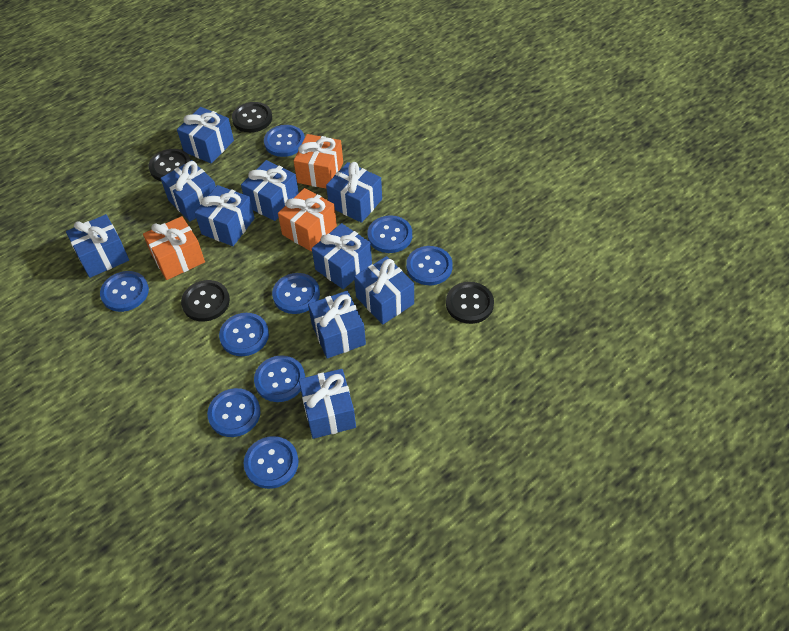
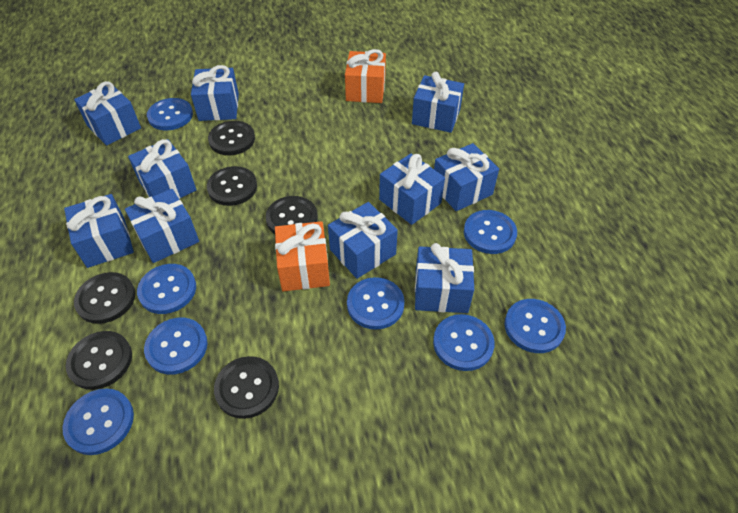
black button: [149,149,191,181] [181,280,230,322] [232,102,272,133] [446,282,494,324] = 4 -> [66,331,132,390] [74,272,135,324] [207,166,257,206] [208,121,255,155] [214,356,279,419] [266,196,318,234] = 6
blue button: [100,271,149,312] [207,388,261,437] [219,313,269,356] [244,436,299,489] [254,355,305,402] [264,125,305,157] [272,273,320,314] [368,216,412,253] [406,246,453,285] = 9 -> [62,388,134,455] [137,264,196,314] [144,318,208,375] [147,98,193,130] [347,277,404,330] [433,314,495,371] [464,210,517,254] [504,299,566,353] = 8
orange gift: [143,216,205,280] [278,188,337,251] [294,134,343,189] = 3 -> [275,221,330,291] [345,49,386,103] = 2

